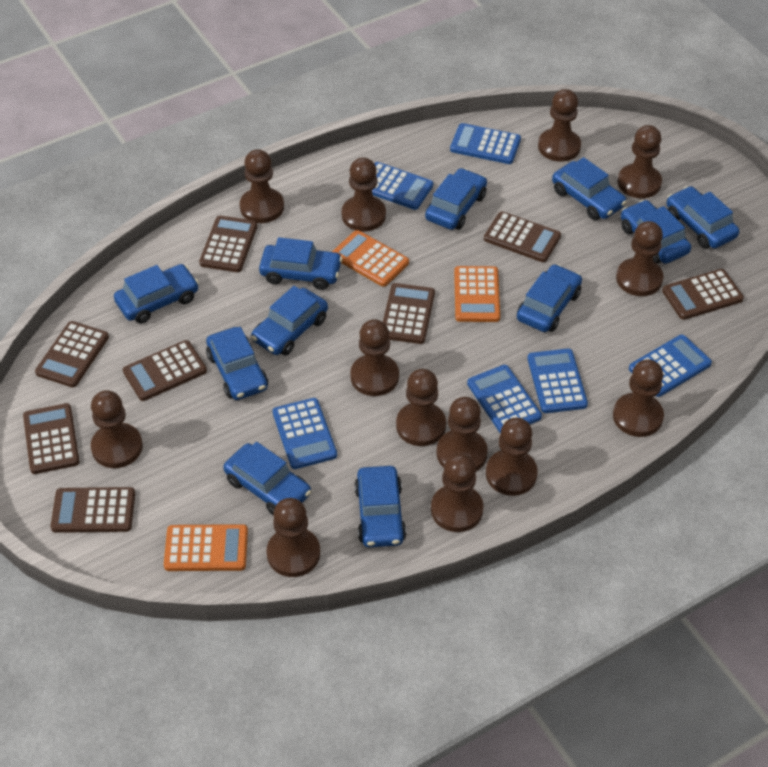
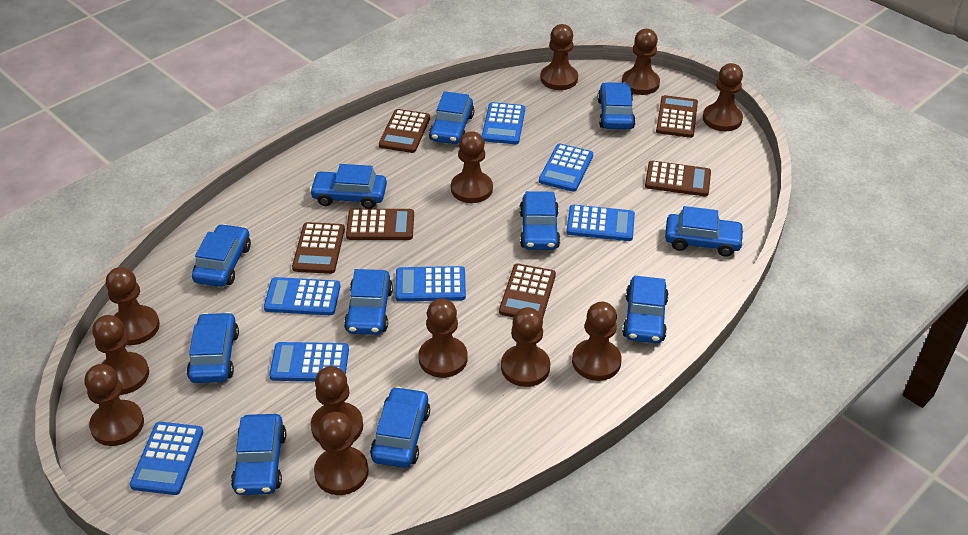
blue calculator: [273,398,337,469] [372,162,433,210] [450,123,521,164] [467,365,542,434] [528,349,588,413] [629,335,712,397] = 6 -> [130,422,203,495] [264,277,341,315] [269,342,349,381] [395,266,466,302] [482,102,525,144] [539,144,593,192] [566,205,635,241] = 7
brown calculator: [23,403,80,474] [35,321,109,388] [51,487,135,533] [123,340,207,401] [199,216,257,272] [383,283,435,344] [484,211,561,262] [662,269,744,320] = 8 -> [292,222,345,274] [346,209,414,240] [379,109,430,153] [499,264,556,319] [645,161,711,197] [656,95,698,138] = 6
brown pawn: [91,390,143,468] [240,149,284,223] [267,498,320,577] [342,158,386,231] [350,319,399,396] [396,369,446,446] [431,453,483,532] [437,397,488,471] [486,418,538,496] [538,89,581,162] [613,360,664,437] [616,221,663,296] [617,125,662,198] = 13 -> [85,364,144,446] [92,315,149,395] [106,267,160,345] [311,366,363,443] [314,412,368,495] [419,299,467,378] [451,131,493,203] [501,307,550,387] [540,24,578,90] [572,301,622,381] [622,29,660,95] [703,63,743,131] = 12
orange calculator: [164,524,248,571] [332,230,409,287] [454,266,500,322] = 3 -> none = 0

